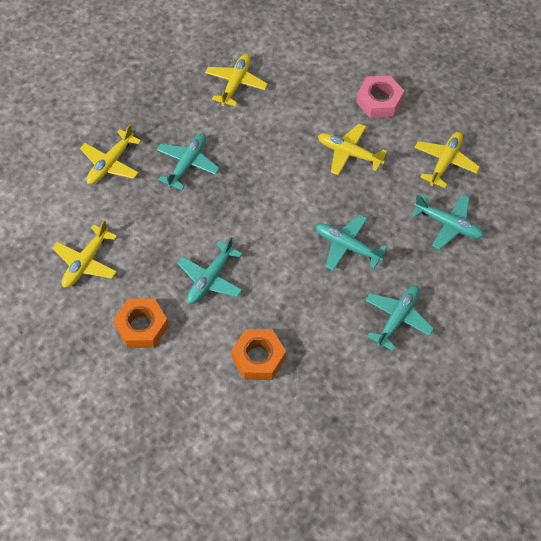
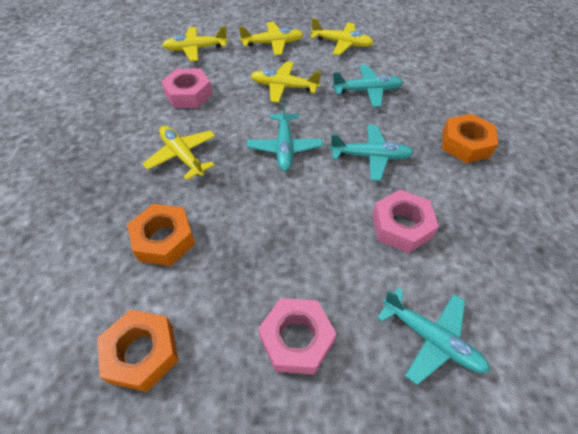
orange nut: [113,298,169,348] [231,329,286,380] = 2 -> [97,309,179,392] [127,204,195,266] [442,114,498,163] = 3
pink nut: [356,76,404,118] = 1 -> [161,68,213,108] [258,298,337,375] [373,190,439,253] = 3
turquoise plane: [157,133,220,190] [177,237,243,304] [316,215,387,271] [365,286,434,351] [411,195,484,250] = 5 -> [247,100,323,171] [330,125,414,181] [332,65,403,107] [377,288,490,385] = 4

